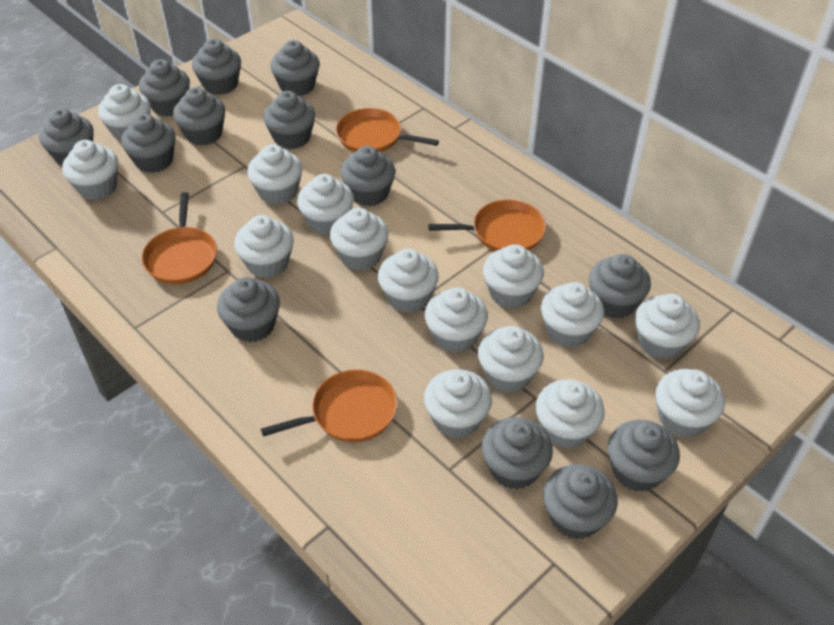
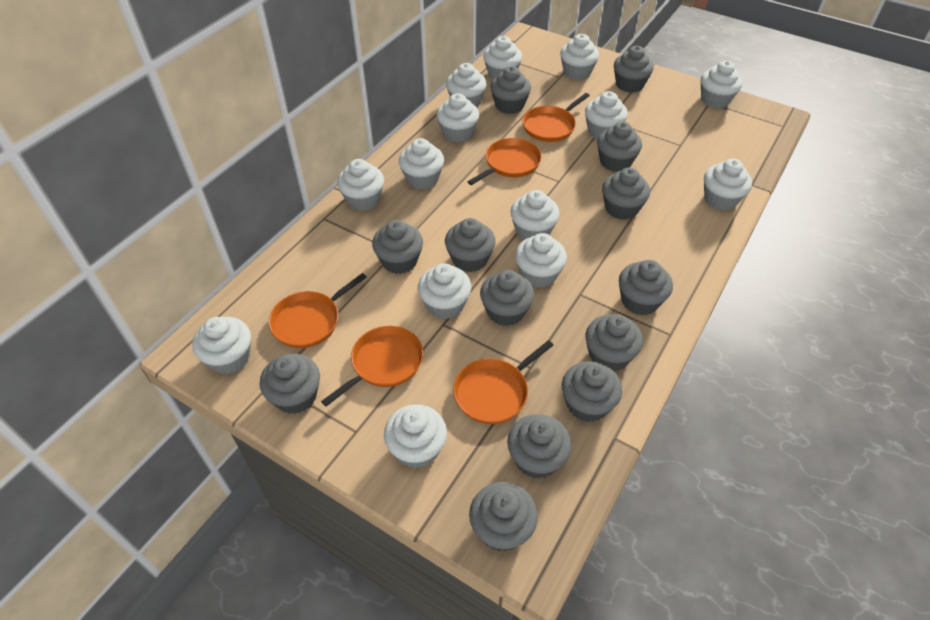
orange pan: [142,192,217,284] [261,370,397,442] [336,108,439,152] [428,200,546,251] = 4 -> [269,273,367,348] [321,326,423,407] [453,340,554,424] [468,138,542,185] [522,93,590,142] = 5
white cupcake: [62,140,118,200] [98,84,151,141] [234,215,294,278] [247,144,303,205] [297,174,354,235] [330,208,389,271] [378,249,439,313] [424,369,492,438] [425,287,488,353] [478,326,544,393] [483,244,544,309] [536,379,605,449] [541,282,604,348] [635,294,700,359] [656,369,725,438] = 15 -> [192,317,251,374] [337,159,384,211] [384,404,447,469] [399,138,444,189] [418,263,471,319] [437,93,479,143] [446,63,487,107] [483,36,522,80] [511,190,560,240] [515,233,567,288] [560,34,599,80] [585,91,628,139] [701,61,742,108] [704,159,752,211] = 14

